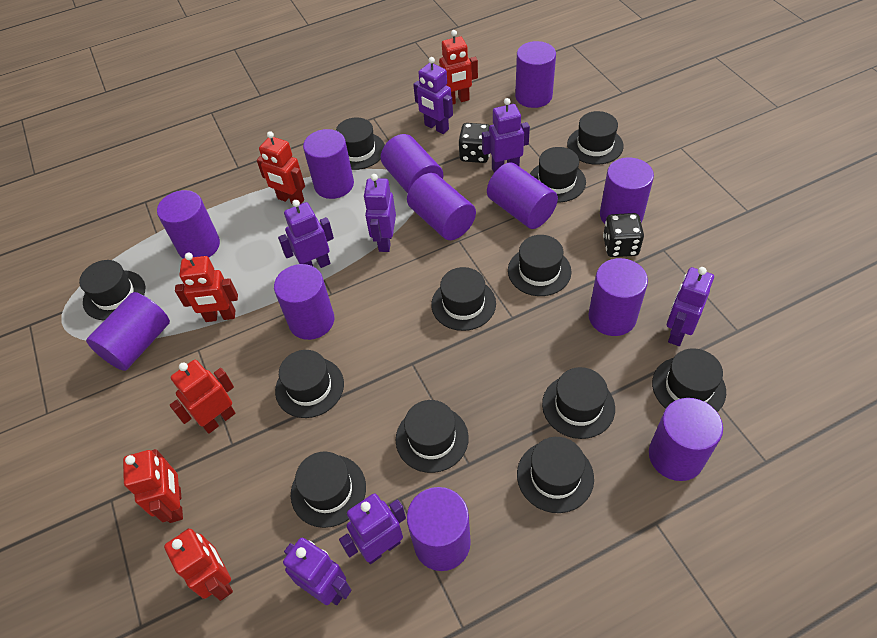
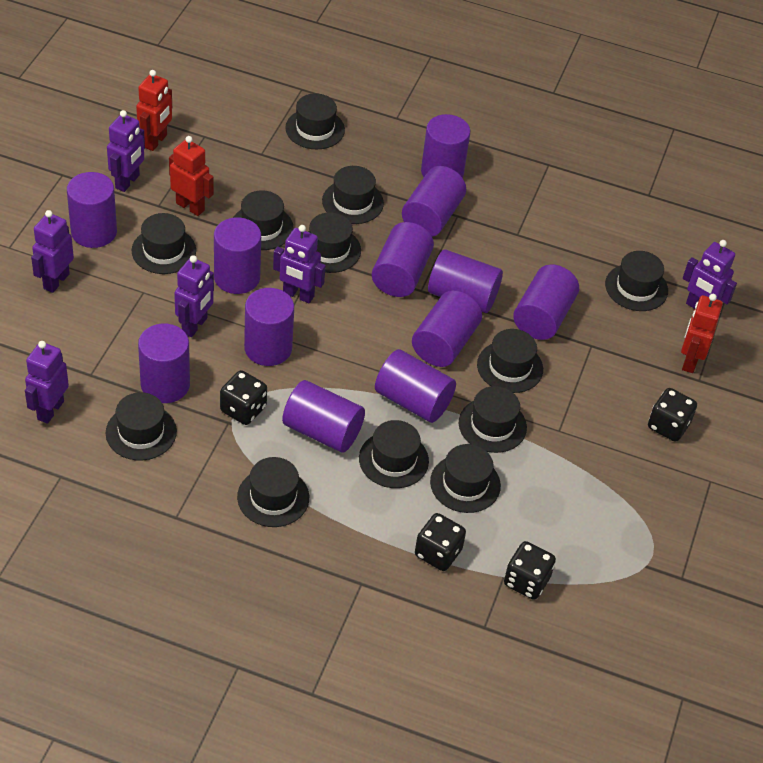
black dice: [459,123,490,163] [603,213,644,257] = 2 -> [220,370,267,425] [415,513,466,571] [504,541,556,600] [648,388,697,442] = 4
purple robot: [278,200,334,268] [283,538,352,605] [339,493,406,564] [363,174,396,252] [413,57,453,134] [482,98,530,173] [667,267,714,346] = 7 -> [25,341,69,424] [31,210,74,293] [107,110,145,192] [174,255,214,337] [273,225,326,303] [683,240,737,309] = 6
red robot: [123,449,183,523] [164,528,233,601] [170,360,236,434] [175,253,238,322] [257,131,305,204] [439,30,478,104] = 6 -> [136,70,172,151] [169,136,214,216] [681,294,723,373] = 3

